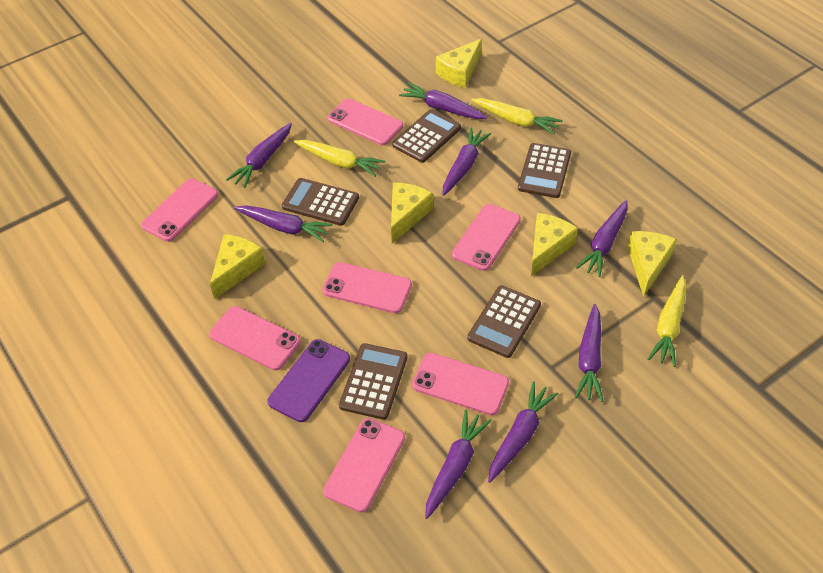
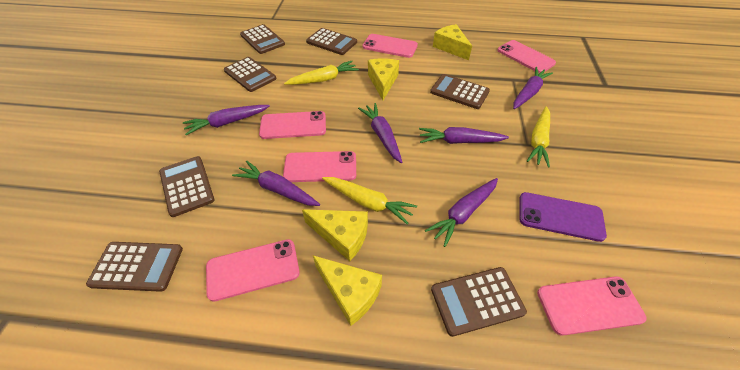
brown calculator: [282,178,359,226] [339,343,408,420] [392,109,461,163] [467,285,541,358] [518,143,571,198] = 5 -> [86,242,183,292] [159,156,215,217] [224,57,276,92] [240,24,285,54] [306,28,357,55] [430,74,490,109] [431,267,527,337] = 7
pink phone: [141,179,218,242] [209,306,301,370] [322,262,412,313] [323,418,405,512] [328,99,403,145] [412,353,509,415] [452,204,521,271] = 7 -> [206,239,300,302] [259,111,326,139] [283,151,356,182] [362,34,418,58] [497,40,556,73] [537,276,647,336] = 6
purple carrot: [226,123,292,188] [234,205,333,242] [399,82,487,119] [425,409,492,519] [443,127,492,196] [488,381,558,483] [574,304,603,402] [576,200,628,277] = 8 -> [183,105,270,135] [232,160,320,206] [358,103,402,163] [419,127,509,144] [425,178,498,247] [513,67,553,109] = 6
yellow cheese: [210,234,265,299] [391,182,433,244] [436,39,482,88] [531,213,578,276] [628,231,677,297] = 5 -> [302,209,368,261] [313,256,382,326] [368,58,399,100] [433,24,472,60] = 4

